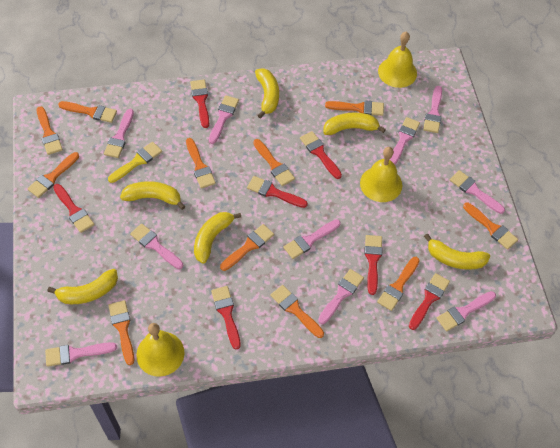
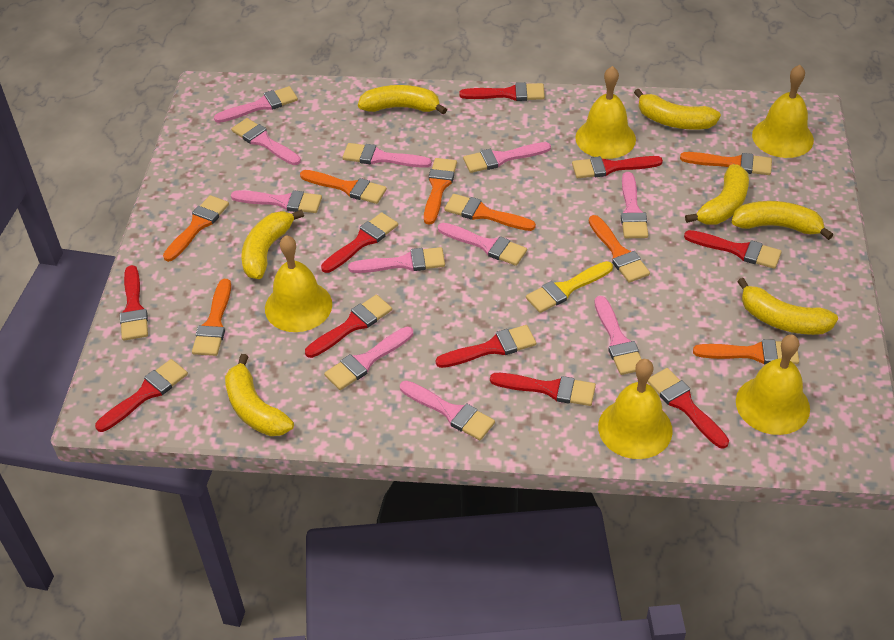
orange brush: [27,152,79,198] [37,106,63,155] [58,101,117,123] [108,300,134,365] [186,138,216,189] [220,224,274,271] [253,139,295,186] [270,285,324,338] [325,100,384,116] [377,257,420,311] [463,203,518,250] = 11 -> [163,195,229,262] [192,279,231,356] [300,170,387,204] [424,158,457,225] [444,194,536,231] [589,215,650,283] [680,152,772,175] [693,339,799,364] = 8
pink brush: [45,342,117,367] [104,109,134,158] [130,224,183,269] [209,95,239,144] [283,219,341,259] [318,269,364,324] [390,117,420,165] [423,86,442,133] [437,291,496,332] [450,170,505,214] = 10 -> [214,86,298,123] [231,118,301,165] [231,190,322,213] [324,327,413,390] [342,143,432,168] [348,247,445,273] [400,380,495,440] [438,223,527,266] [463,142,551,173] [595,296,641,375] [621,172,648,238] = 11
red brush: [53,184,94,233] [190,79,209,128] [211,286,241,349] [247,176,308,208] [300,131,342,179] [364,235,382,295] [409,273,450,330] = 7 -> [95,359,188,432] [120,265,148,340] [305,295,392,358] [321,212,398,273] [436,325,536,368] [459,82,545,101] [490,373,596,406] [572,156,663,178] [647,368,729,448] [684,230,782,269] = 10
yellow banana: [47,269,118,304] [120,181,186,210] [194,212,241,264] [255,68,279,119] [323,112,386,135] [424,233,490,270] = 6 -> [225,354,294,436] [241,209,304,279] [358,85,447,115] [634,89,721,130] [685,164,749,225] [732,201,833,240] [737,278,838,335] = 7
yellow bell: [136,323,184,377] [360,147,402,202] [378,32,417,88] = 3 -> [265,235,332,332] [575,66,636,159] [598,359,673,459] [736,335,810,435] [752,65,814,158] = 5

